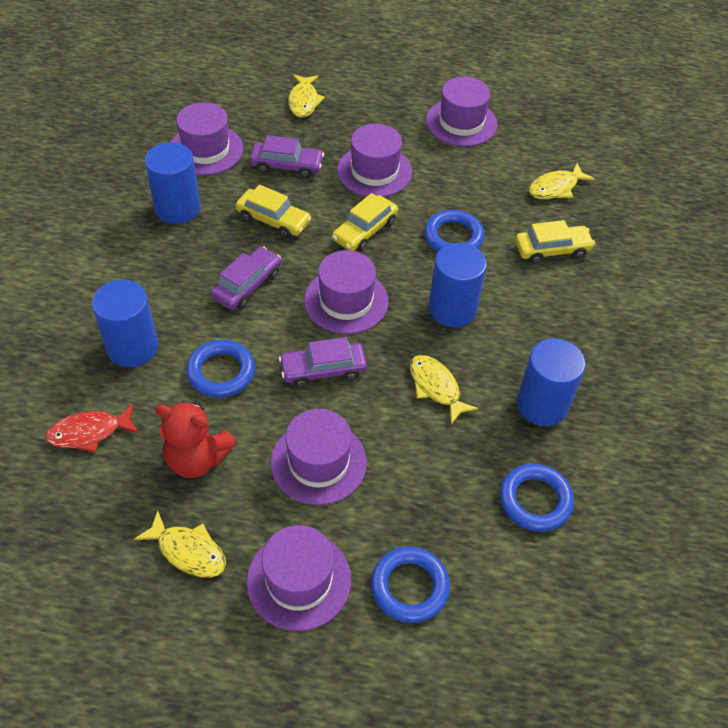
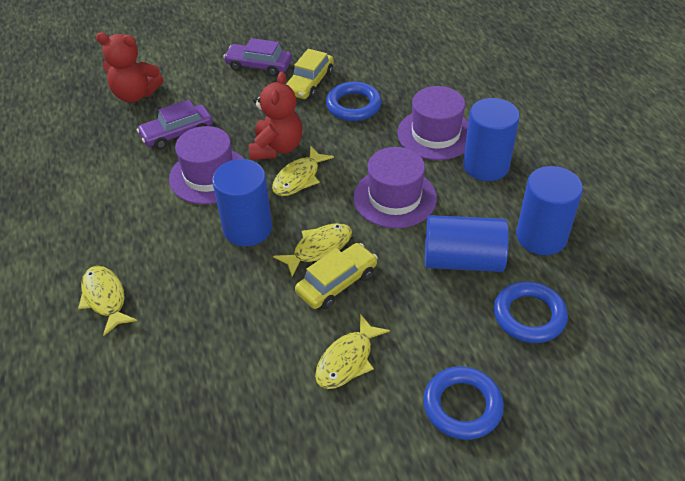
blue ring: [186,340,255,398] [371,546,450,623] [424,210,484,252] [500,464,574,532] = 4 -> [326,82,382,121] [423,366,504,440] [494,281,568,343] = 3
purple car: [211,246,281,310] [250,135,324,178] [279,337,367,388] = 3 -> [137,99,213,149] [223,38,292,77] = 2
purple hat: [171,102,243,175] [247,525,351,631] [271,409,367,505] [304,250,388,334] [337,124,412,197] [426,77,497,146] = 6 -> [169,126,244,204] [353,147,437,228] [397,86,468,160] = 3
red fish: [45,404,139,453] = 1 -> none = 0
red teddy bear: [155,401,236,478] = 1 -> [96,32,164,102] [249,72,303,160] = 2
yellow car: [236,185,311,238] [332,193,398,252] [515,220,595,264] = 3 -> [286,49,334,99] [295,243,378,309] = 2

